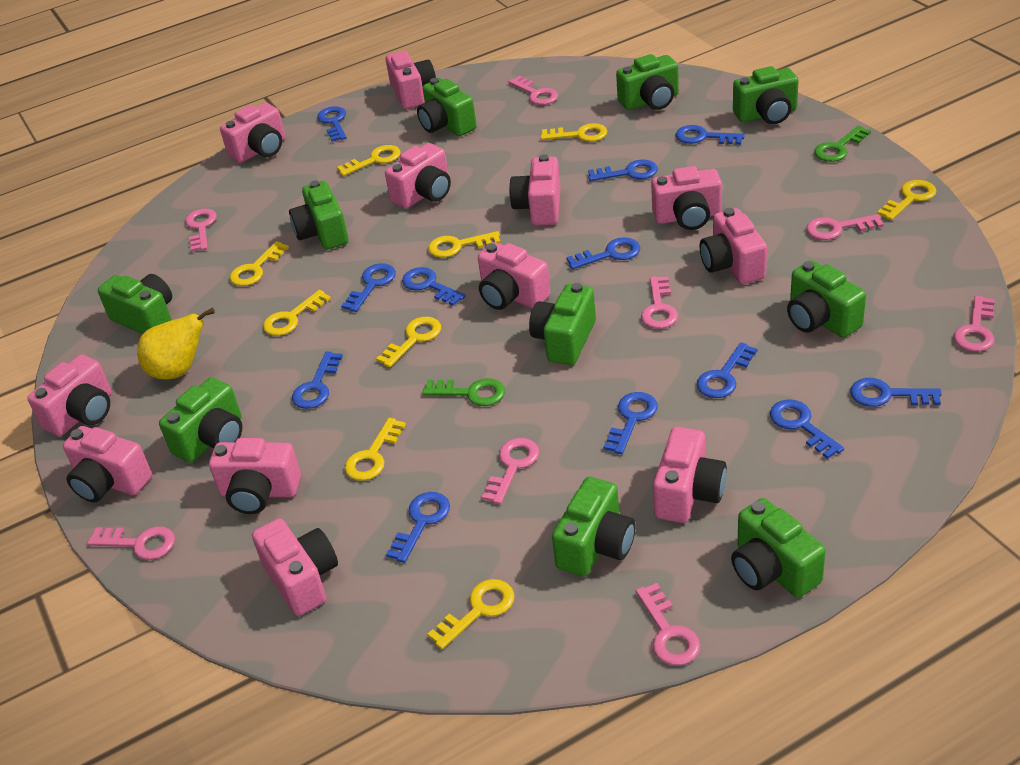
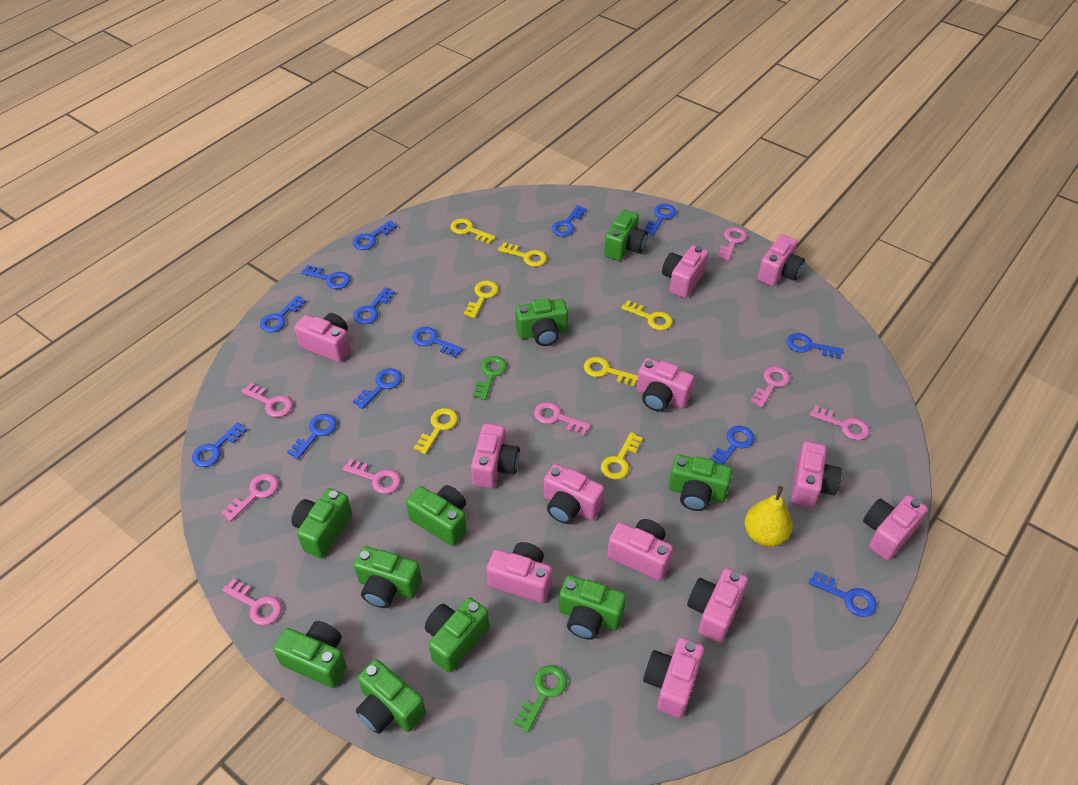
blue key: [292,352,343,409] [317,106,347,142] [341,263,396,312] [386,492,450,563] [402,267,466,306] [566,237,640,269] [588,160,658,181] [603,392,658,454] [676,125,745,145] [697,342,757,398] [770,399,844,459] [850,378,941,407] = 12 -> [192,422,247,467] [260,296,306,332] [287,414,337,460] [301,265,350,289] [353,220,397,250] [353,287,395,325] [353,368,402,409] [412,327,463,358] [552,205,587,237] [644,204,676,235] [710,426,755,465] [787,333,843,359] [809,571,877,617] = 13
yellow key: [230,241,289,286] [263,290,331,336] [337,145,400,176] [345,418,406,481] [376,317,441,367] [428,231,501,258] [428,579,514,649] [541,123,607,142] [877,180,937,220] = 9 -> [414,408,458,454] [450,218,496,244] [464,280,498,318] [498,242,547,267] [584,357,638,386] [601,432,643,480] [621,300,673,330] = 7

